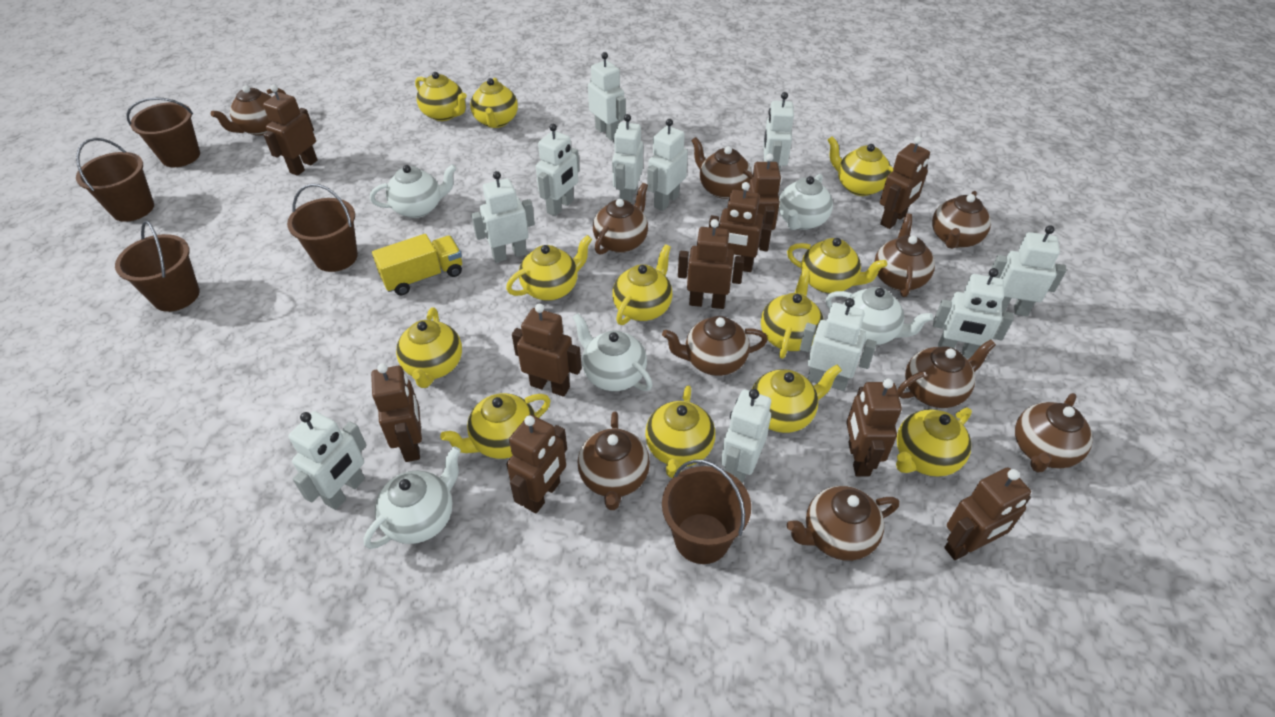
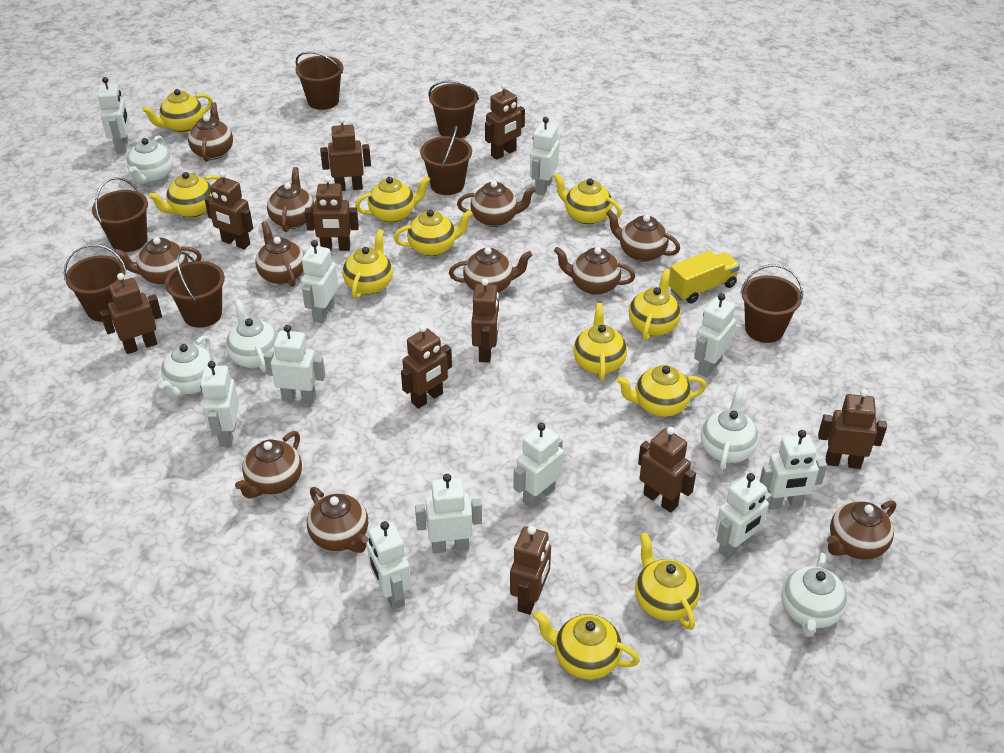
brown bucket: [76,138,154,222] [115,220,200,312] [127,97,200,167] [287,184,358,272] [662,459,751,564] = 5 -> [64,244,127,322] [92,177,148,252] [165,252,225,328] [295,51,343,110] [420,125,472,195] [428,80,479,138] [740,264,803,343] = 7
brown teapot: [211,86,286,136] [578,411,650,510] [593,183,648,255] [662,316,767,376] [691,137,753,199] [787,486,899,561] [875,214,935,297] [897,339,996,408] [932,191,991,249] [1015,393,1093,472] = 10 -> [114,237,202,285] [188,102,233,162] [235,431,302,498] [256,221,305,287] [267,167,314,232] [307,487,368,553] [449,247,532,293] [457,181,536,227] [554,247,635,295] [606,210,680,262] [827,500,896,560] = 11
yellow teapot: [396,308,462,388] [415,72,467,121] [440,393,551,459] [470,78,518,128] [506,235,592,301] [612,244,673,325] [645,386,715,478] [752,365,842,433] [761,269,824,359] [787,238,887,293] [828,137,894,196] [896,408,972,477] = 12 -> [142,89,213,133] [148,172,220,218] [343,229,393,299] [355,176,430,223] [394,210,473,257] [533,611,640,679] [553,173,622,225] [573,303,627,381] [616,365,707,417] [629,269,681,341] [635,533,700,630] = 11

